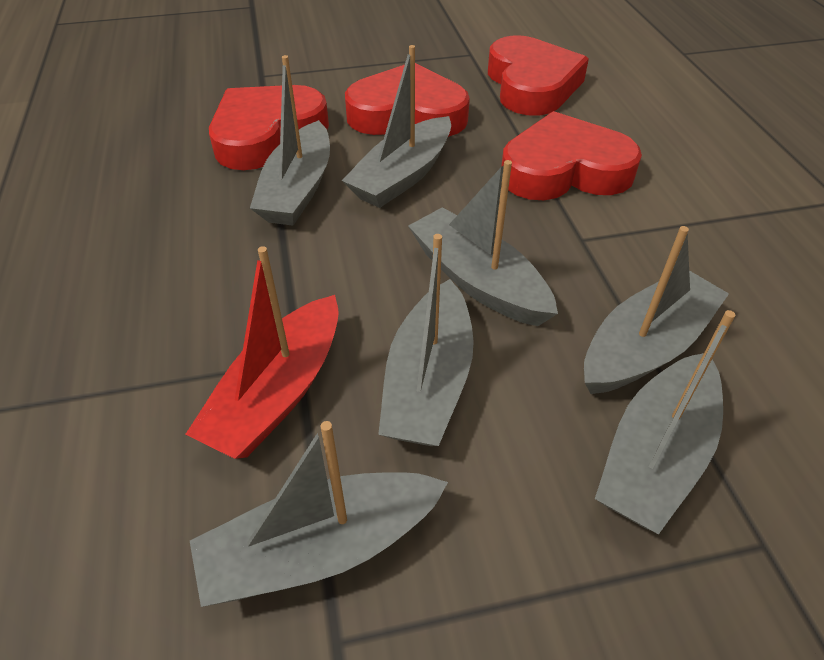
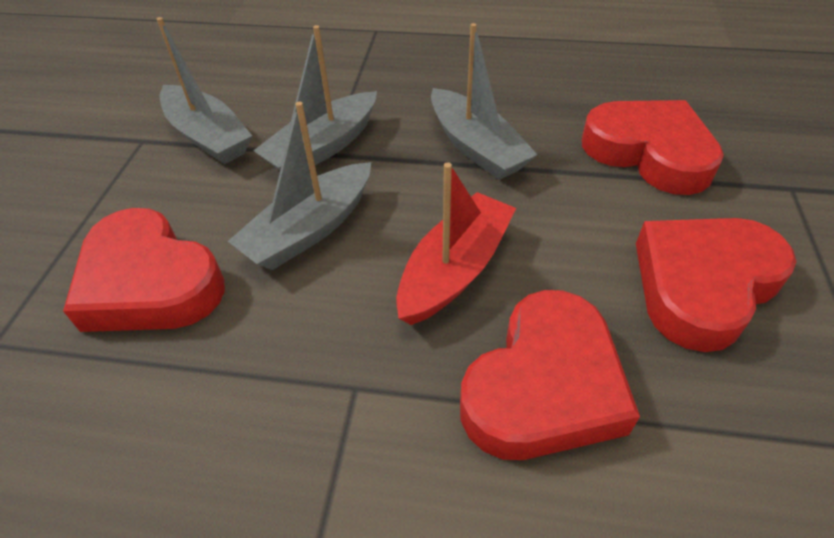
grey boat: [190,421,448,607] [250,55,330,226] [342,45,451,208] [378,234,474,446] [408,160,558,326] [584,226,729,394] [595,310,735,534] = 7 -> [157,17,252,164] [228,102,371,270] [253,25,377,170] [431,23,537,180] = 4

